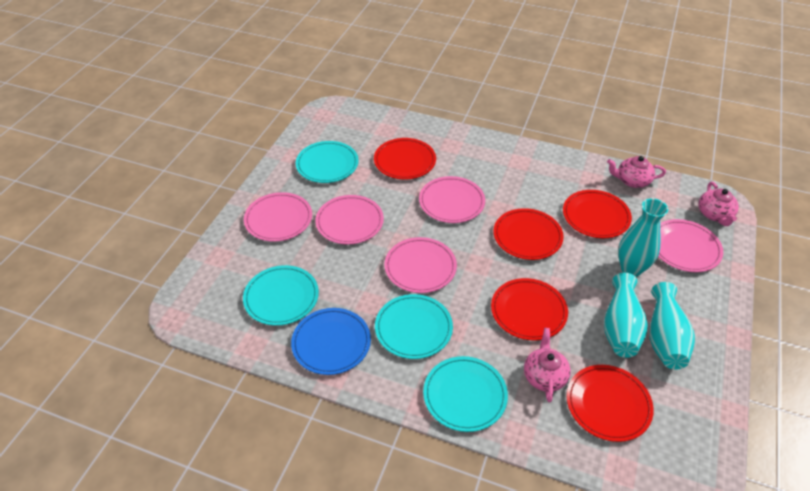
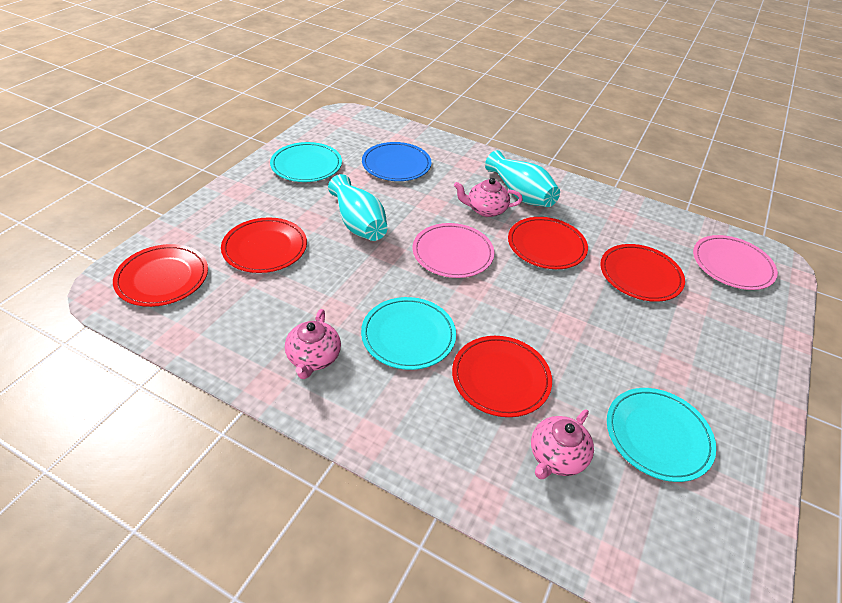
pink plate: [244,192,312,242] [315,195,384,244] [385,237,457,293] [419,176,485,223] [658,219,723,272] = 5 -> [413,223,494,278] [693,235,778,290] = 2
turquoise plate: [243,265,319,326] [296,141,359,183] [375,294,453,359] [423,356,508,432] = 4 -> [270,142,342,182] [361,297,456,370] [607,388,716,482] = 3
turquoise vase: [604,273,648,358] [618,198,668,277] [650,282,695,370] = 3 -> [328,174,388,241] [485,150,560,207] = 2

